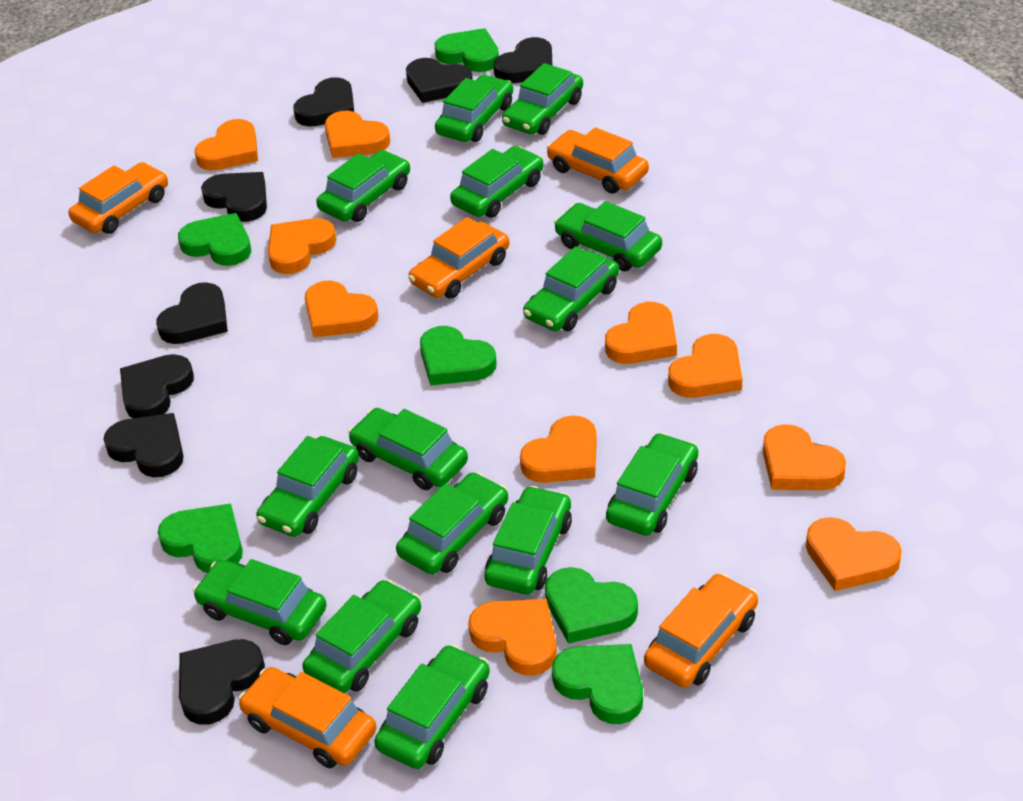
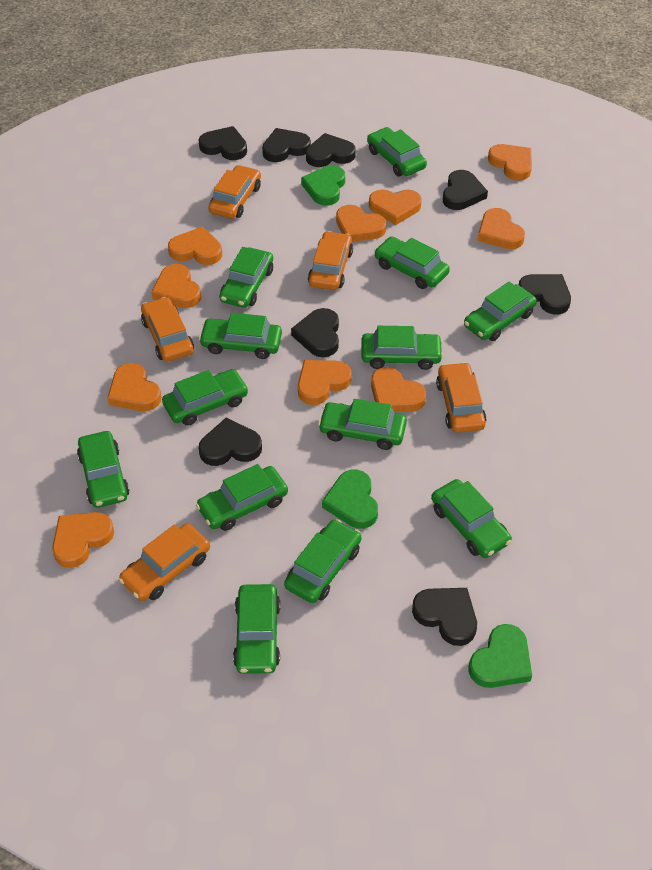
green car: [193,559,327,645] [256,436,359,537] [302,580,421,693] [316,150,410,222] [348,408,468,490] [374,645,490,769] [396,472,508,575] [435,75,513,142] [450,146,544,218] [485,486,572,595] [502,63,583,135] [523,246,619,331] [554,201,662,272] [606,433,698,536] = 14 -> [77,431,130,508] [162,369,249,426] [196,464,288,531] [199,313,282,359] [219,247,273,308] [233,584,281,674] [284,519,361,603] [318,399,407,450] [361,326,443,370] [367,127,427,176] [374,236,450,289] [431,479,512,558] [464,282,537,341] = 13
green heart: [158,503,243,573] [178,213,251,266] [420,326,497,386] [435,28,499,72] [545,567,638,644] [552,644,643,724] = 6 -> [301,165,345,206] [322,470,378,529] [469,624,532,688] = 3

